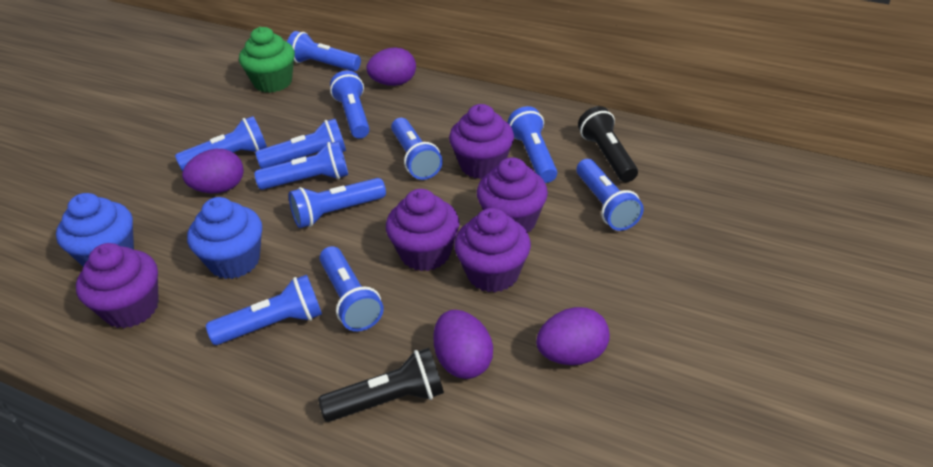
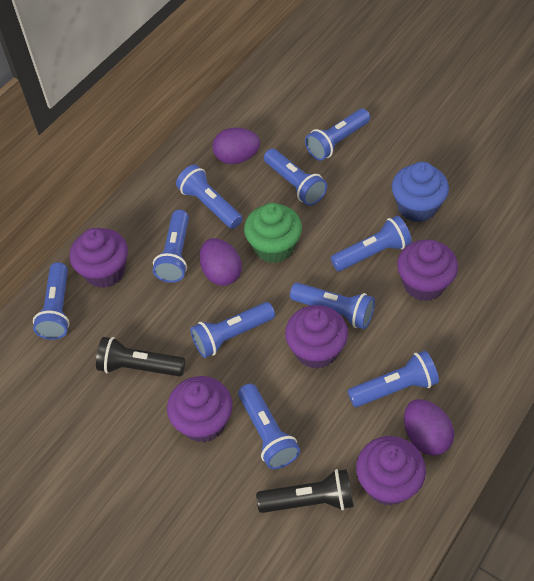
blue cupcake: [56,193,134,266] [187,197,262,279] = 2 -> [392,162,449,222] = 1
blue flashlight: [175,116,267,171] [206,275,322,345] [254,141,348,190] [255,119,346,169] [287,31,361,71] [289,178,386,228] [319,246,384,331] [330,71,370,139] [391,118,443,180] [508,106,557,183] [576,159,644,231] = 11 -> [33,262,70,340] [153,210,189,283] [176,164,242,229] [190,302,275,358] [238,383,300,469] [264,149,327,206] [290,283,375,329] [305,109,370,161] [331,216,412,271] [348,351,439,407] = 10
purple egg: [182,149,244,193] [366,47,416,86] [433,310,493,379] [536,307,610,365] = 4 -> [200,238,242,286] [213,128,260,164] [404,399,454,456] = 3

